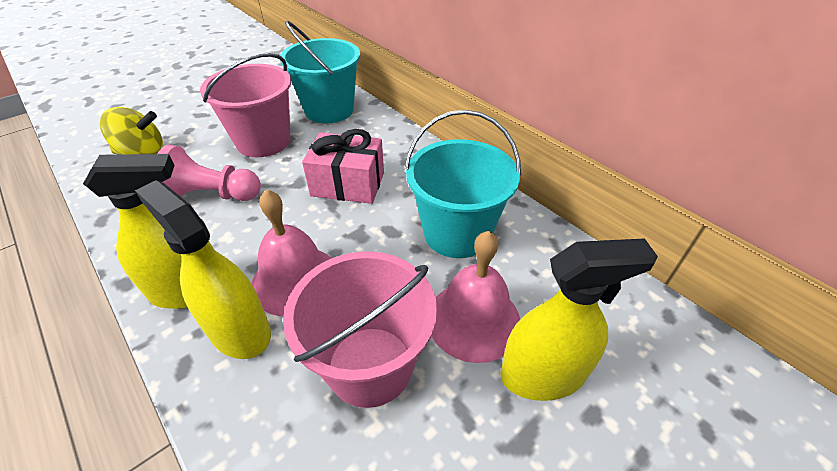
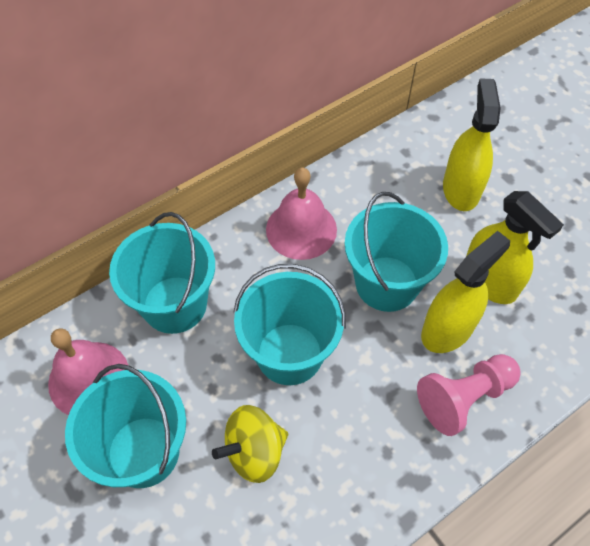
pink bucket: [200,53,291,157] [283,251,437,408] = 2 -> none = 0
pink gift: [302,129,384,204] = 1 -> none = 0
turquoise bucket: [280,21,360,124] [404,110,521,258] = 2 -> [65,364,186,488] [109,212,215,334] [233,264,346,385] [345,192,448,312] = 4

